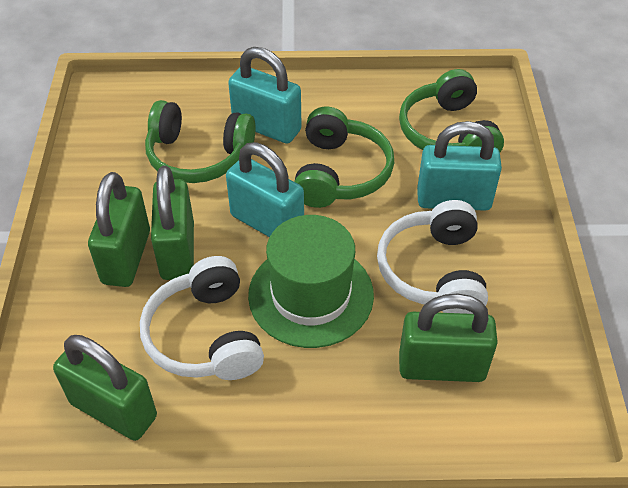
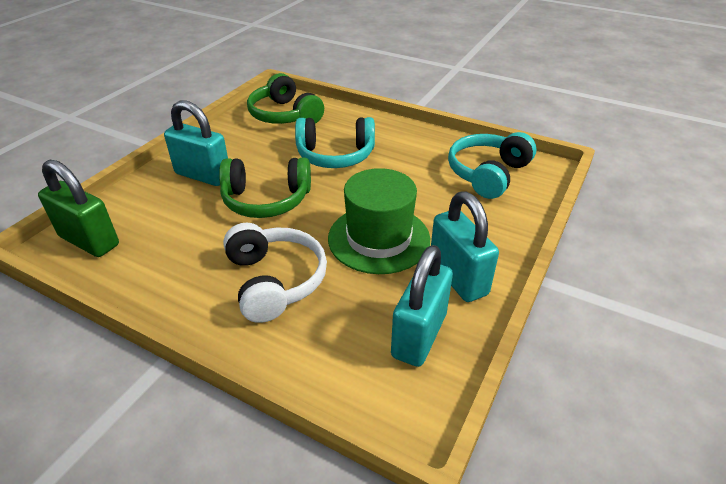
green headphones: [145,100,256,183] [294,107,394,208] [399,69,504,152] = 3 -> [219,157,311,218] [247,73,324,124] = 2
green padlock: [53,335,157,441] [88,172,150,287] [151,166,194,280] [399,294,498,382] = 4 -> [38,159,119,257] = 1
turquoise headphones: none = 0 -> [295,117,375,168] [448,132,536,199] = 2
white headphones: [140,256,264,380] [377,200,488,314] = 2 -> [223,223,327,323] = 1

